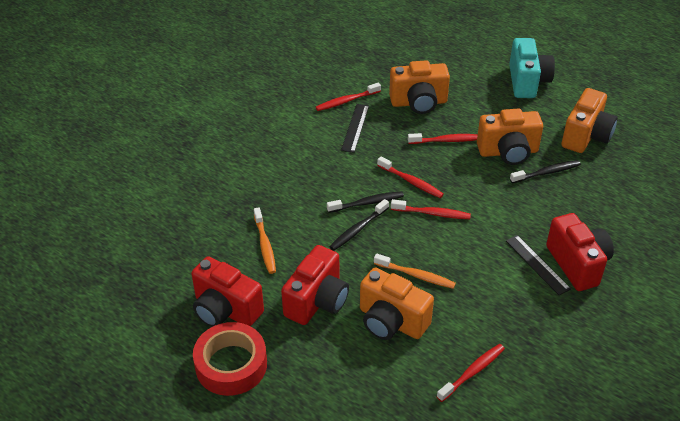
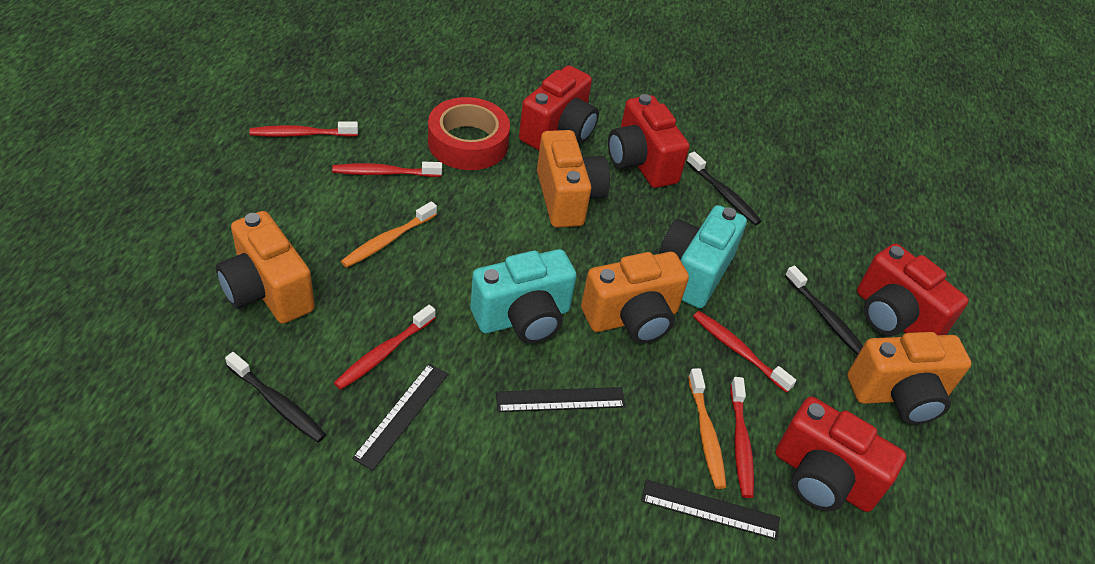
black ruler: [341,104,369,153] [506,235,571,295] = 2 -> [352,364,448,470] [496,387,626,412] [641,479,780,540] = 3
red camera: [191,256,264,327] [281,245,349,325] [546,213,614,291] = 3 -> [519,65,599,150] [608,94,690,188] [776,397,907,512] [857,243,969,336] = 4
turquoise camera: [509,38,555,98] = 1 -> [470,249,577,344] [659,205,747,308] = 2

